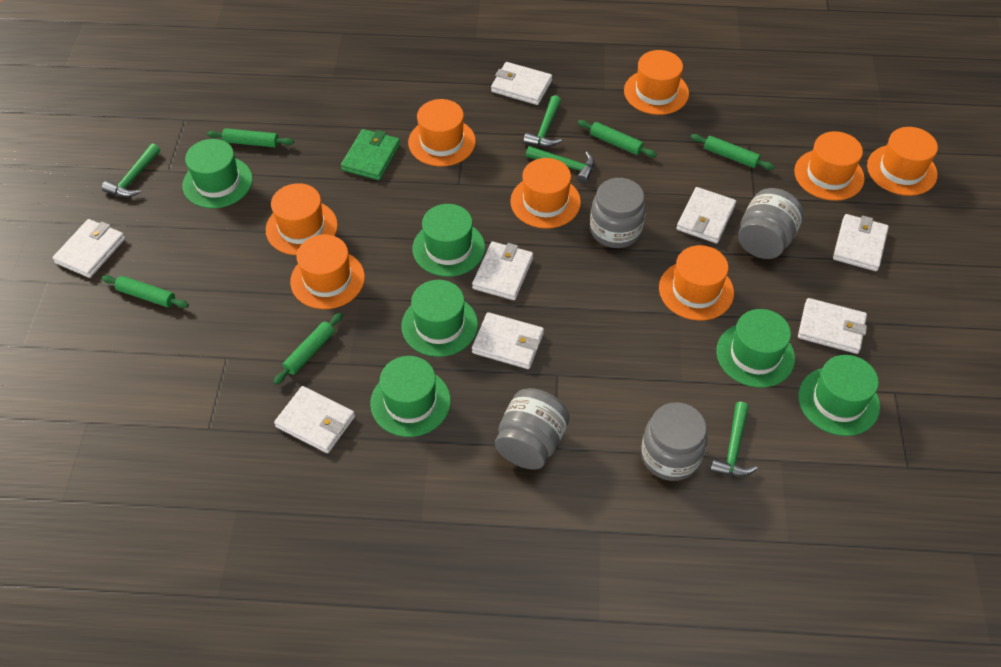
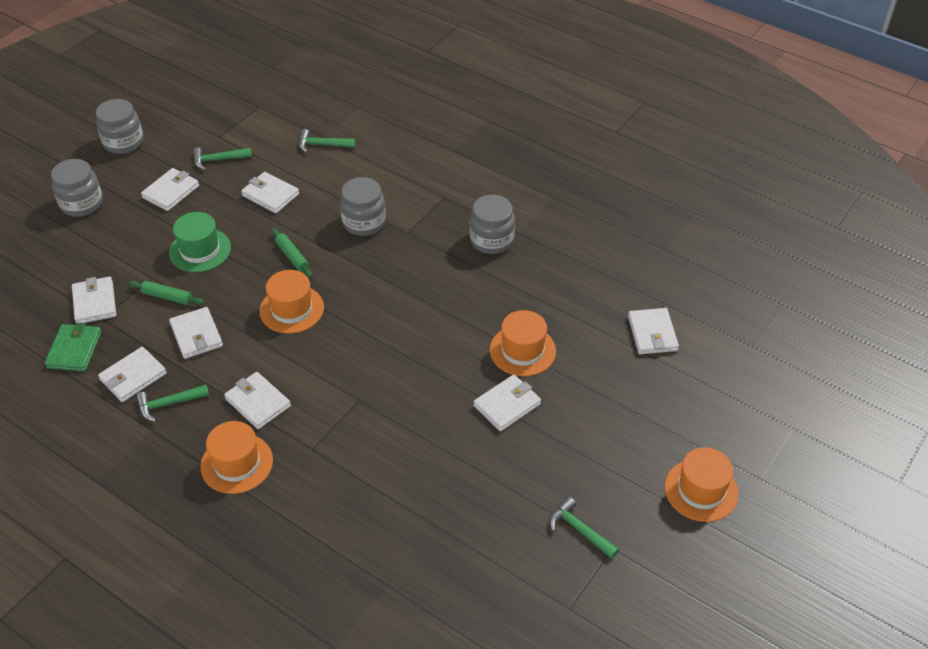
green hat: [182,139,253,208] [370,356,451,437] [401,280,478,357] [413,204,485,277] [716,309,795,388] [798,355,880,436] = 6 -> [169,212,231,272] = 1
green rolling pin: [102,275,189,308] [207,128,294,147] [273,312,343,385] [578,120,657,157] [691,134,775,170] = 5 -> [129,281,205,305] [271,228,313,278] = 2
orange hat: [266,183,338,255] [290,235,365,309] [408,99,476,167] [510,158,581,229] [624,50,689,115] [659,245,734,321] [794,131,865,201] [867,127,938,196] = 8 -> [201,421,273,494] [259,270,324,333] [490,310,556,376] [665,447,739,522] = 4

